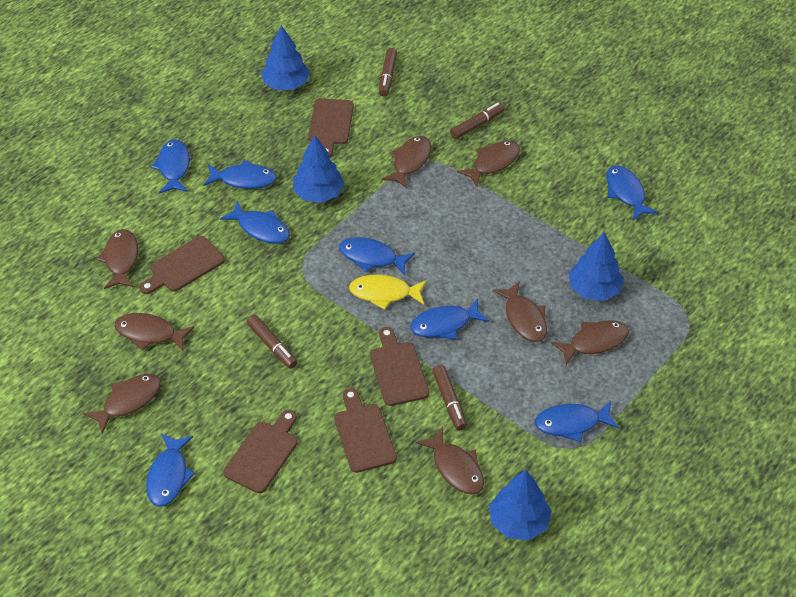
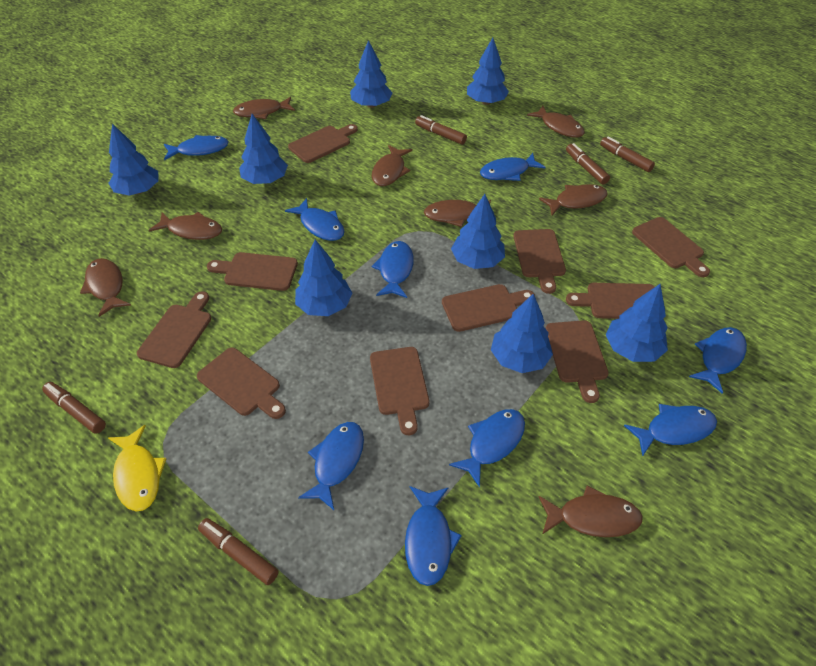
blue fish: [146,433,195,507] [151,140,190,194] [204,160,277,189] [220,201,290,244] [339,237,415,275] [410,299,489,340] [535,401,619,442] [606,165,658,221] = 8 -> [164,135,229,160] [285,198,344,241] [298,422,364,510] [372,241,414,298] [405,486,462,586] [449,409,525,488] [480,153,546,181] [624,404,717,456] [689,327,747,394] = 9
blue tree: [261,25,310,90] [293,136,345,203] [489,470,552,540] [569,232,624,301] = 4 -> [108,124,159,196] [239,114,288,184] [295,240,352,316] [350,40,393,108] [451,194,505,269] [467,38,509,105] [491,294,553,373] [605,284,668,362] = 8
brown cutting board: [140,236,225,294] [223,410,298,493] [308,98,354,157] [334,388,397,473] [370,327,429,406] = 5 -> [137,291,211,368] [197,348,286,419] [207,252,298,291] [288,124,358,163] [370,347,429,435] [442,284,535,332] [514,229,566,294] [545,320,609,403] [566,283,655,319] [632,217,710,277] = 10
brown marker: [247,315,297,369] [379,48,397,97] [432,365,467,430] [450,103,505,139] = 4 -> [42,382,106,434] [198,518,279,585] [415,115,467,145] [566,143,610,185] [600,136,655,172] = 5

